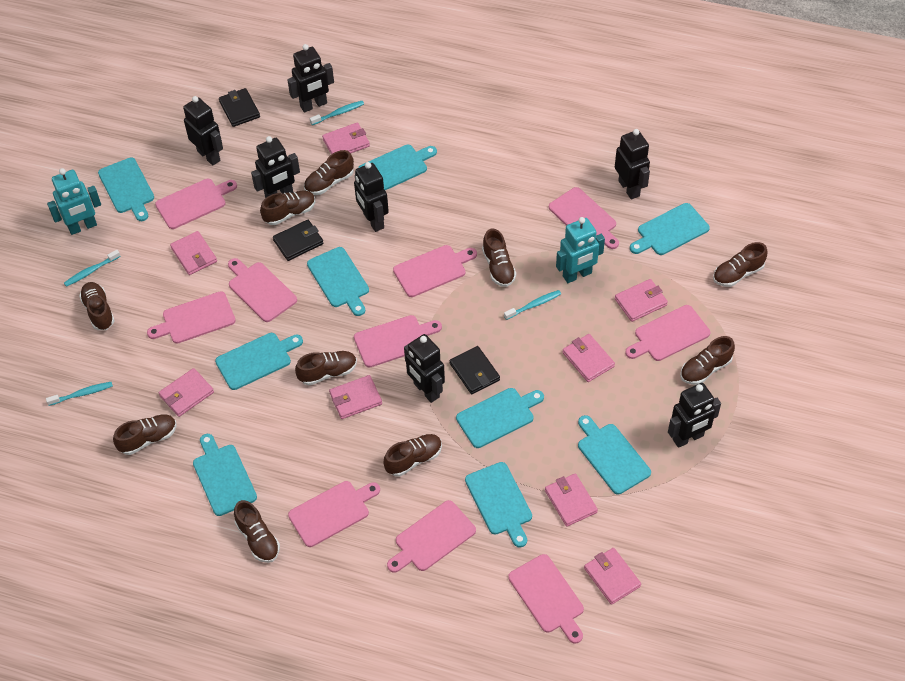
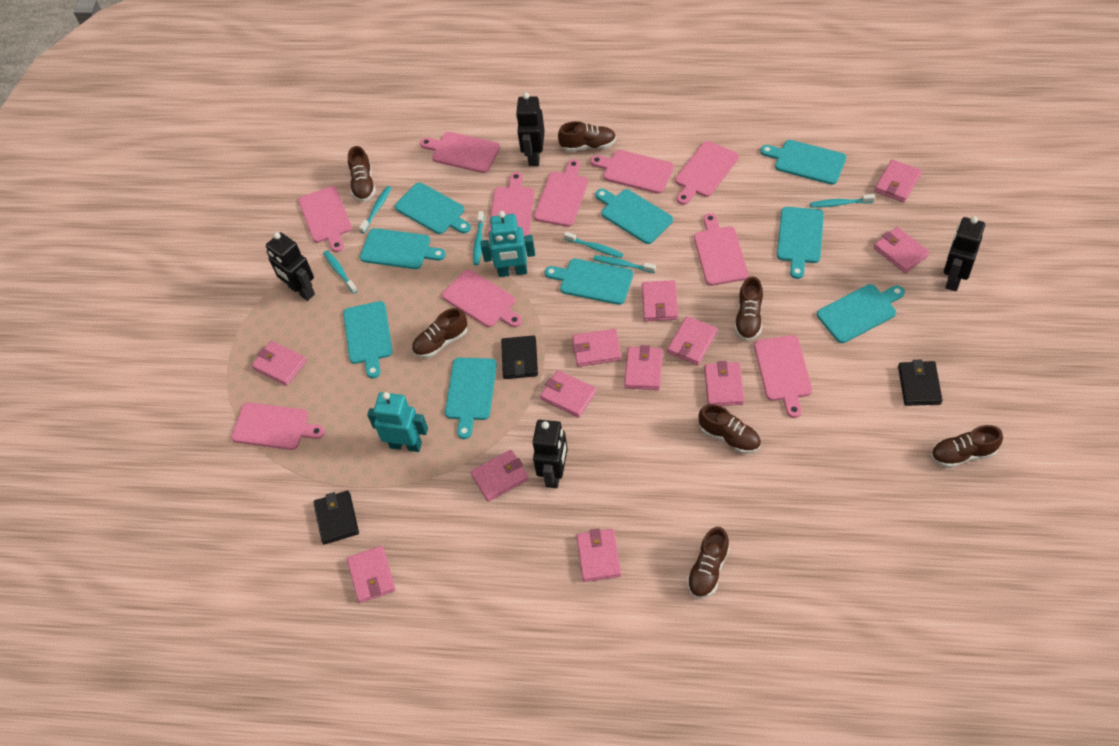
black robot: [183,96,223,166] [251,136,300,198] [287,44,334,112] [354,162,389,232] [404,334,445,403] [615,129,650,199] [668,383,721,448] = 7 -> [266,232,315,301] [516,93,545,166] [533,420,568,488] [944,216,985,291] = 4
brown shoe: [79,282,115,330] [113,415,176,455] [234,500,280,563] [260,191,315,225] [295,351,357,385] [304,150,354,195] [383,434,442,477] [482,229,516,287] [680,336,735,385] [713,242,767,287] = 10 -> [348,146,376,202] [412,308,467,358] [558,121,616,152] [687,527,730,599] [698,404,761,454] [734,276,763,341] [931,425,1003,468] = 7
pink wallet: [159,368,214,417] [170,231,217,275] [322,122,370,154] [329,375,382,419] [545,473,598,527] [563,334,615,382] [584,548,641,605] [615,279,668,322] = 8 -> [251,341,307,386] [347,546,396,603] [471,450,529,502] [540,370,597,418] [572,329,621,367] [576,528,621,582] [624,345,663,390] [642,280,678,322] [667,316,717,365] [704,361,744,406] [874,159,922,203] [874,227,930,273] = 12
turquoise toothbrush: [46,382,113,406] [64,250,121,287] [310,101,364,125] [504,290,561,320] = 4 -> [323,250,358,294] [359,186,391,233] [473,211,484,265] [564,232,623,258] [593,255,656,273] [810,194,875,208] = 6

